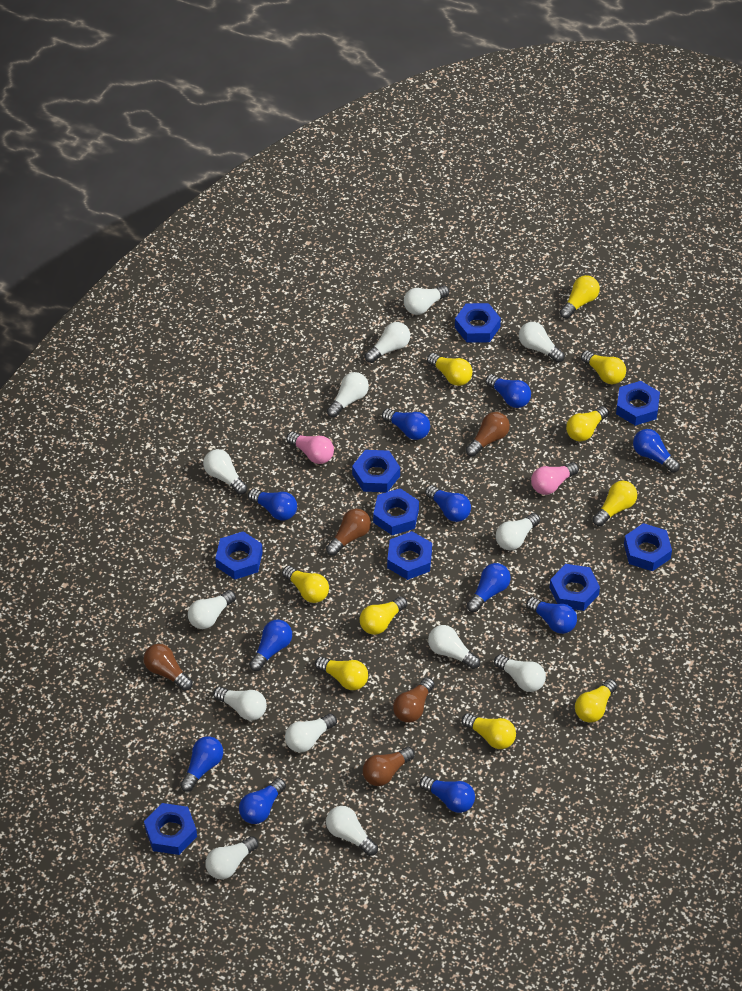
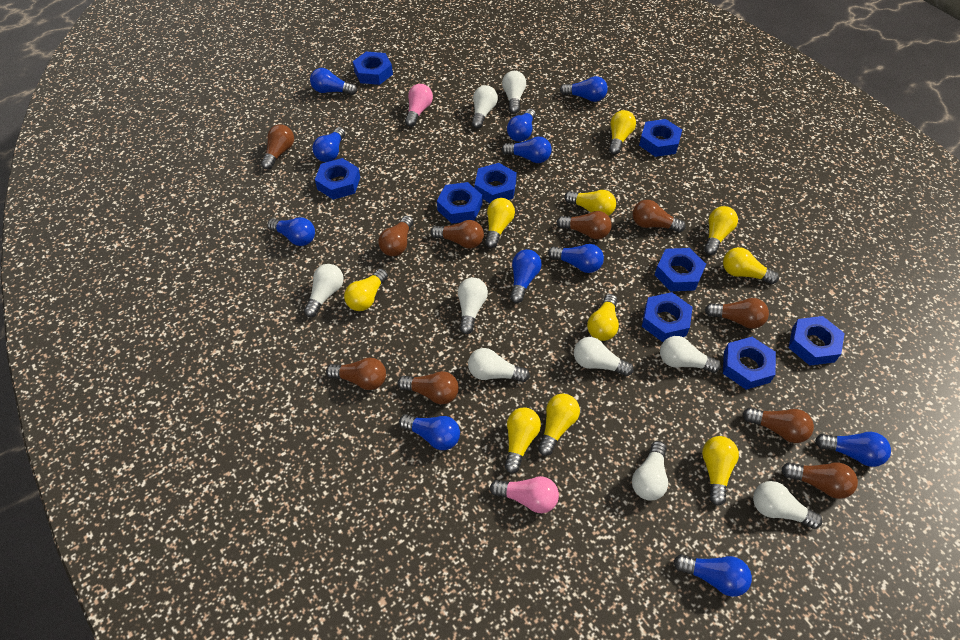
brown light bulb: [144,644,193,691] [326,509,371,556] [363,747,415,786] [393,677,434,723] [466,412,510,457] = 5 -> [261,125,294,170] [326,358,386,390] [378,216,413,256] [398,371,459,404] [431,220,484,249] [557,211,612,239] [633,200,686,232] [705,298,769,329] [743,408,814,443] [781,462,858,499] = 10
white light bulb: [188,590,236,629] [203,449,248,495] [205,836,259,879] [213,687,267,721] [285,713,337,753] [326,806,378,856] [327,372,369,417] [365,322,410,363] [404,285,449,315] [428,625,480,669] [494,654,546,692] [496,513,540,550] [519,322,565,363] = 13 -> [304,264,344,317] [458,278,488,334] [468,348,530,382] [472,85,498,129] [502,71,526,114] [574,337,634,376] [632,441,668,500] [660,336,721,373] [753,481,822,529] = 9

